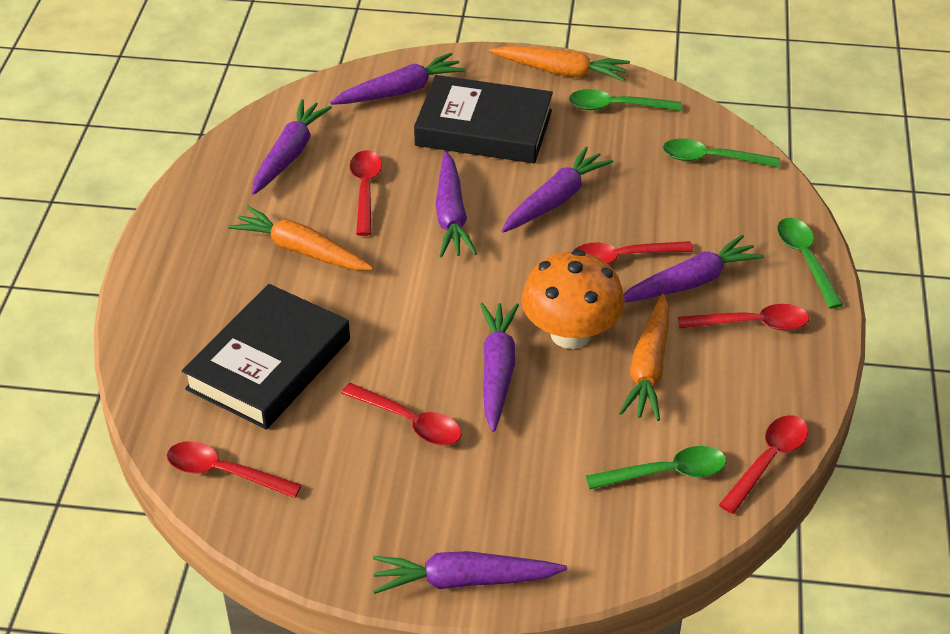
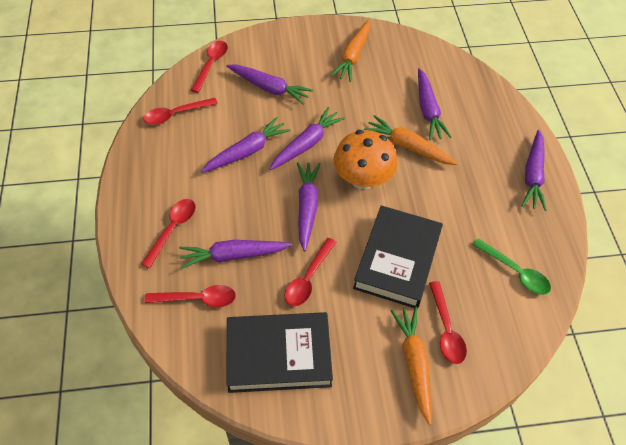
green spoon: [569,89,682,111] [586,446,726,489] [663,139,780,168] [777,218,843,309] = 4 -> [473,238,551,295] = 1

